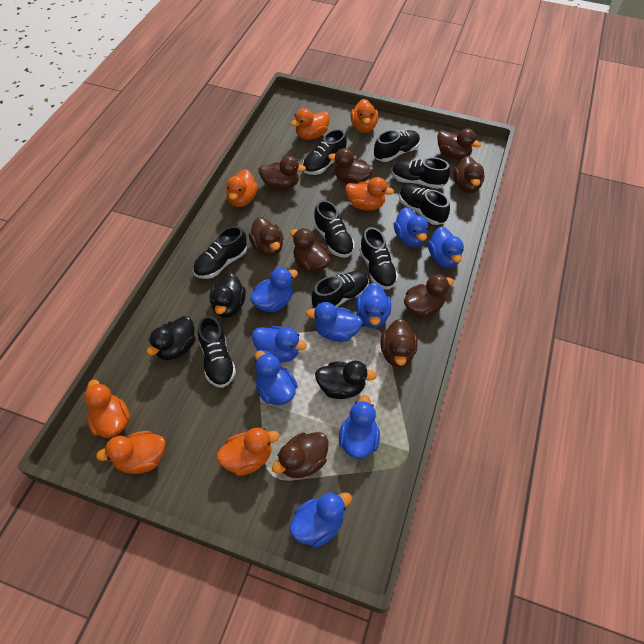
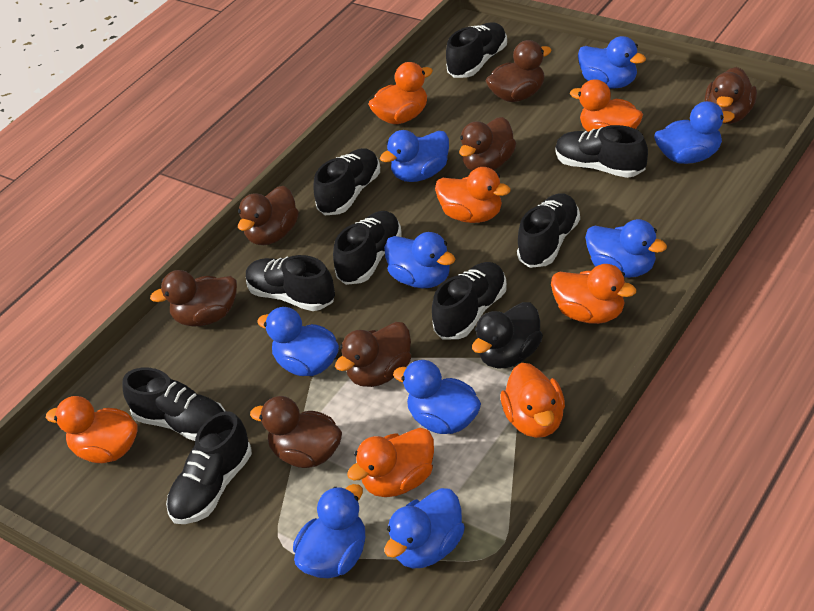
black duck: [146,316,196,360] [210,273,246,318] [315,361,377,399] = 3 -> [472,302,543,368] = 1
brown duck: [249,217,284,257] [258,156,306,190] [272,432,329,478] [290,228,331,273] [328,148,374,184] [380,319,418,367] [404,274,454,318] [437,128,481,160] [453,156,485,193] = 9 -> [150,270,237,327] [238,186,299,245] [250,396,342,468] [335,322,411,387] [459,117,516,171] [486,40,552,102] [705,67,757,124] = 7

